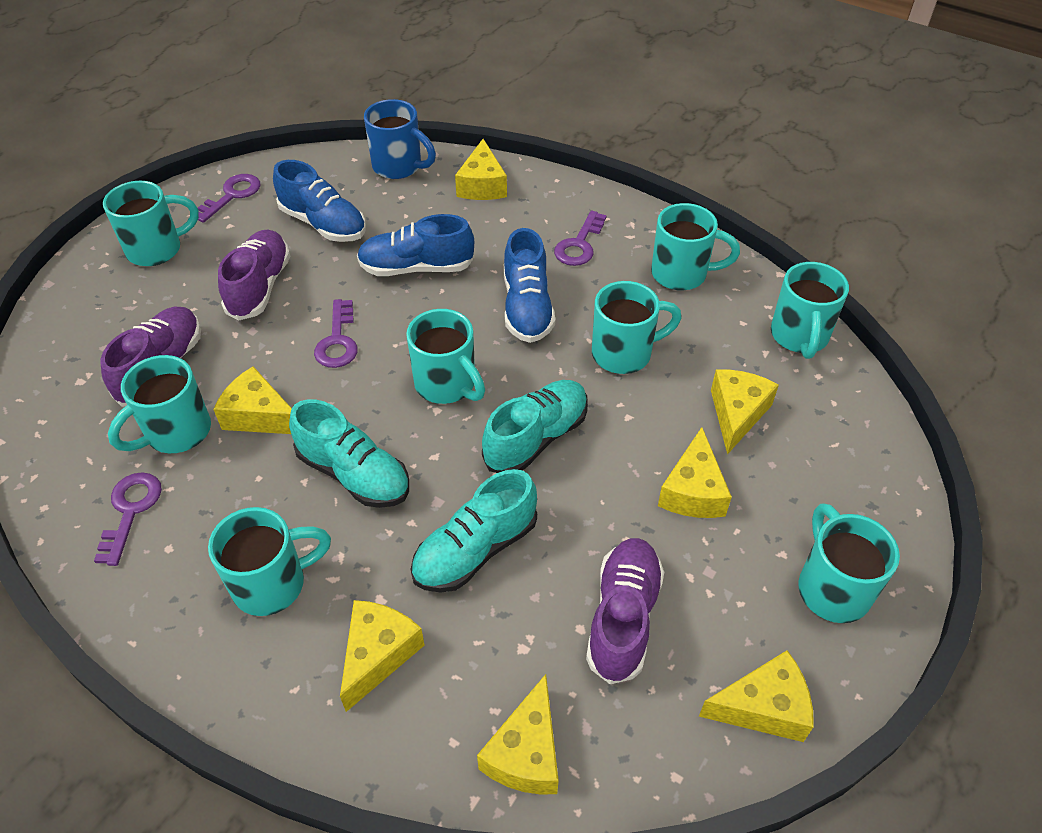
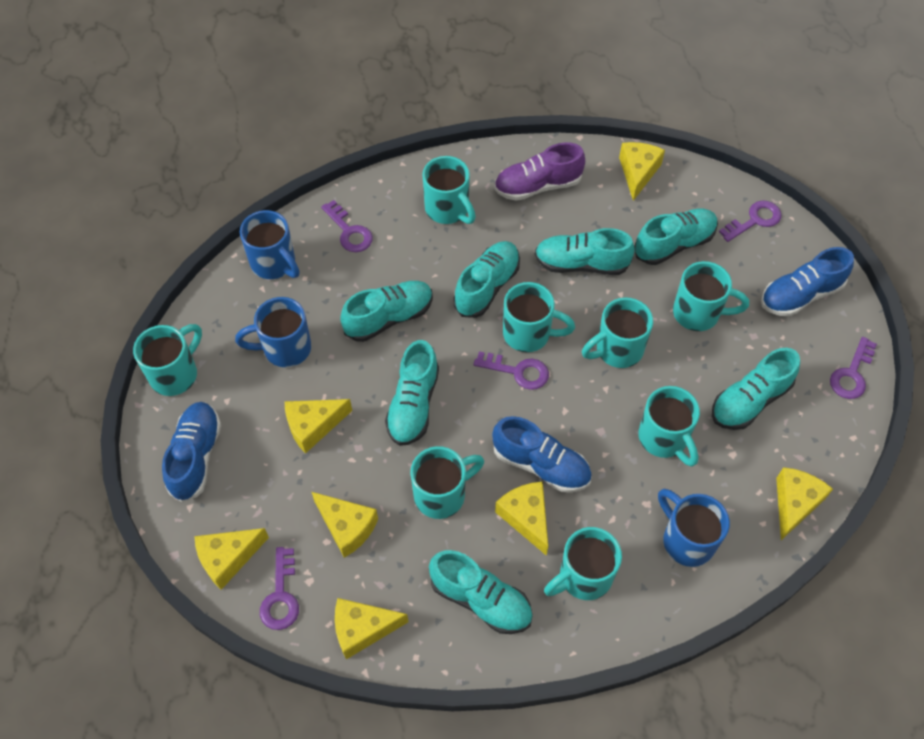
blue mug: [364,99,436,179] = 1 -> [235,297,311,367] [240,210,300,279] [658,489,730,567] = 3
purple key: [94,472,162,566] [198,174,260,223] [314,299,358,368] [554,211,607,266] = 4 -> [260,547,299,630] [321,200,373,252] [474,351,549,390] [719,201,782,242] [830,337,877,399] = 5
purple shoe: [101,307,201,407] [218,230,290,321] [586,538,664,684] = 3 -> [494,142,585,201] = 1
turquoise shoe: [289,399,409,508] [411,469,537,593] [482,380,588,473] = 3 -> [340,281,433,342] [385,340,439,446] [429,550,533,634] [453,241,520,318] [535,228,635,275] [634,209,718,265] [712,348,800,430] = 7

